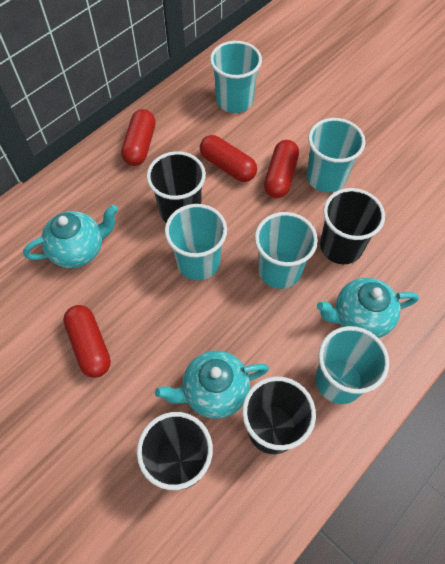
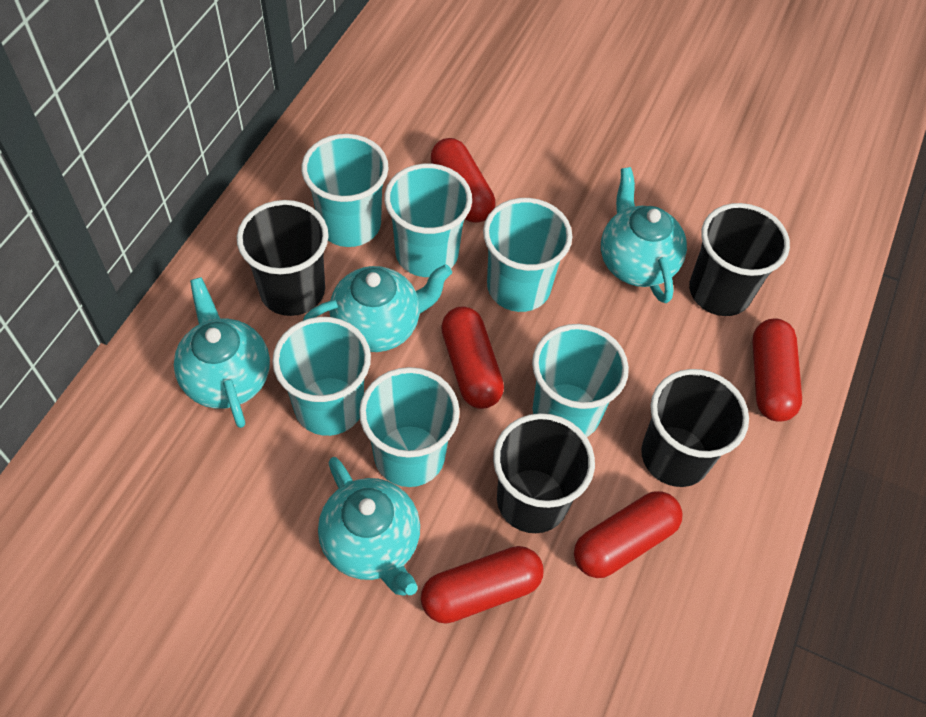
red capsule: [63,305,111,378] [121,109,156,166] [200,135,257,182] [264,140,299,198] = 4 -> [421,546,544,624] [431,138,495,223] [441,306,504,409] [574,491,683,578] [752,318,802,422] = 5
turquoise cup: [165,204,227,280] [210,41,262,113] [255,212,318,289] [307,118,365,193] [315,326,389,404] = 5 -> [272,317,371,436] [301,134,389,247] [359,367,460,487] [384,164,472,277] [483,198,573,312] [532,324,629,437] = 6
turquoise teapot: [23,205,118,268] [155,351,269,419] [317,278,419,338] = 3 -> [174,277,270,428] [303,264,452,352] [318,457,420,596] [601,167,687,303] = 4

